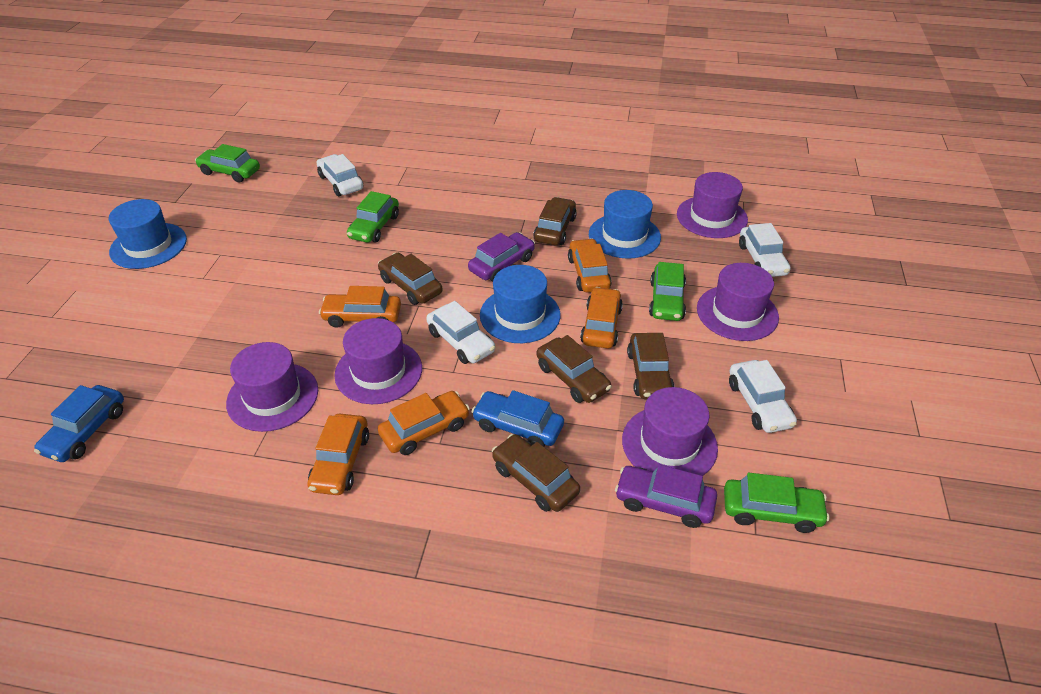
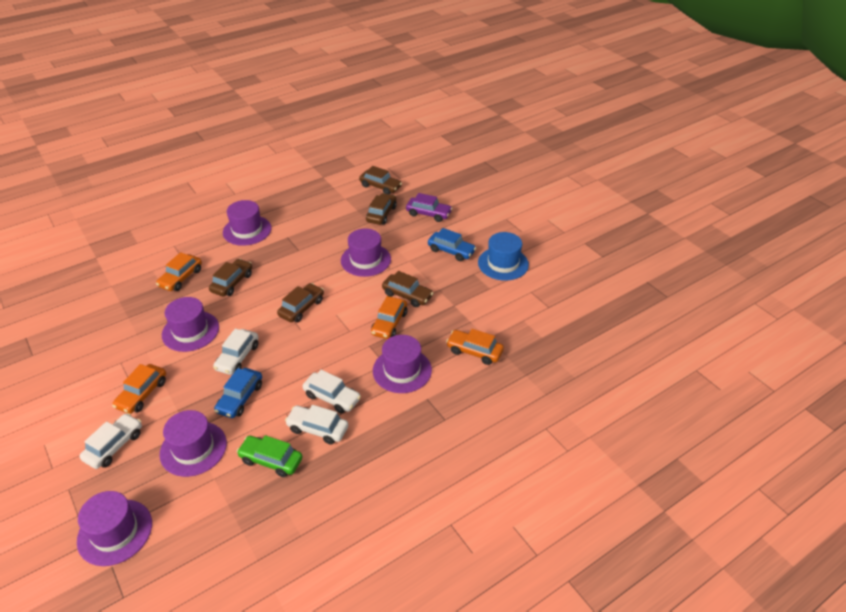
blue hat: [109,199,187,269] [480,265,560,343] [589,190,661,259] = 3 -> [478,232,529,281] = 1
green car: [195,144,260,182] [347,191,399,243] [649,262,686,321] [724,473,830,533] = 4 -> [236,435,302,477] = 1
orange car: [307,413,369,495] [319,286,401,328] [378,391,470,455] [568,238,612,293] [580,287,623,349] = 5 -> [112,364,166,414] [156,252,202,291] [371,296,407,339] [446,329,504,365] = 4
purple car: [468,232,535,282] [615,465,717,528] = 2 -> [406,193,452,222] = 1
purple hat: [226,342,318,432] [335,318,422,404] [622,387,718,476] [677,172,748,238] [697,263,779,341] = 5 -> [77,491,152,566] [159,410,227,477] [162,297,219,352] [223,200,271,246] [341,228,391,277] [373,335,432,393] = 6

